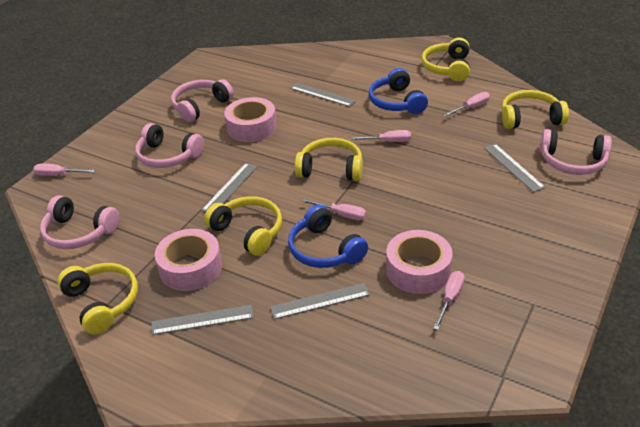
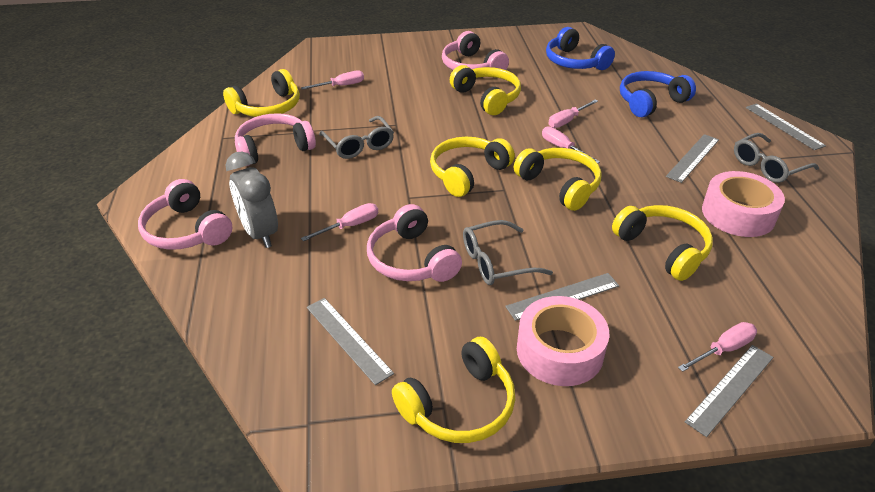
grey clock: none = 0 -> [226,152,278,248] = 1
grey glasses: none = 0 -> [319,116,394,159] [463,220,553,285] [734,133,819,183] = 3
pink tape: [155,229,222,291] [224,97,277,142] [386,230,453,294] = 3 -> [517,296,609,386] [702,171,785,237] = 2
yellow headphones: [57,263,138,335] [204,196,282,256] [295,138,363,181] [421,37,470,81] [502,90,569,129] = 5 -> [223,69,300,117] [392,337,515,443] [430,137,515,197] [450,65,521,115] [514,148,602,211] [612,205,713,281] = 6

